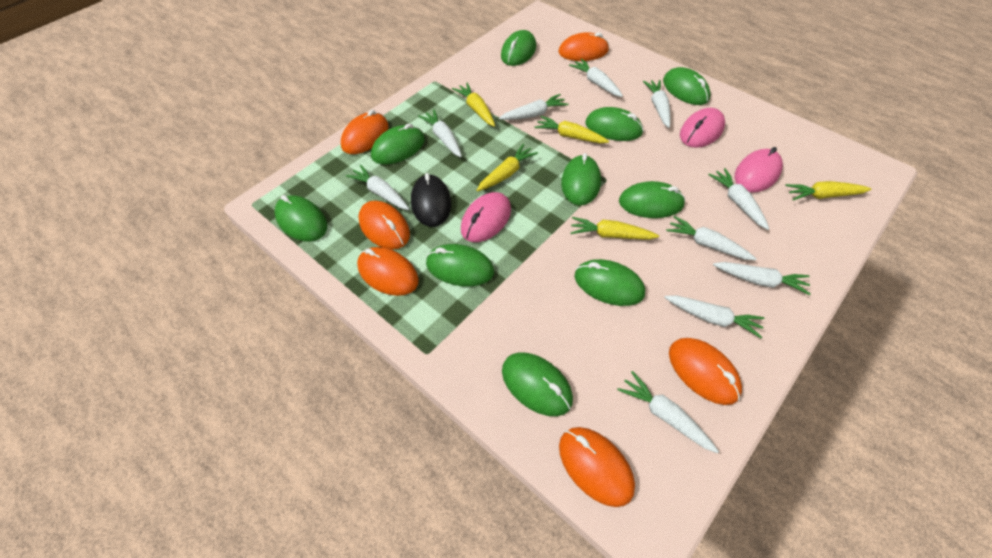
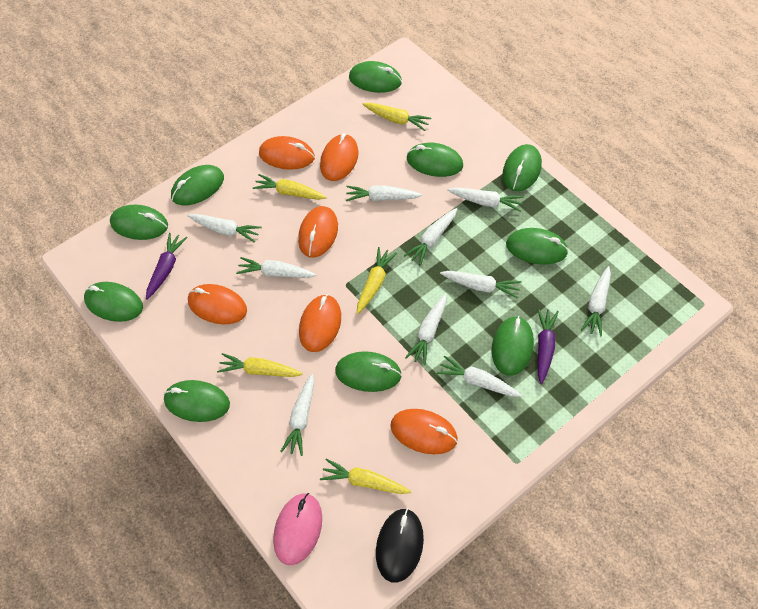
pink mouse: [461,192,511,242] [680,108,725,148] [734,147,783,193] = 3 -> [273,493,322,565] = 1
purple carrot: none = 0 -> [146,233,188,300] [537,308,559,384] = 2

